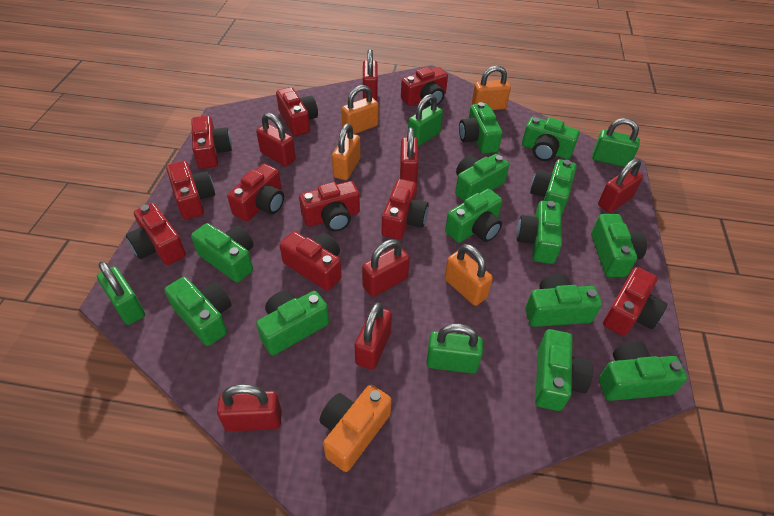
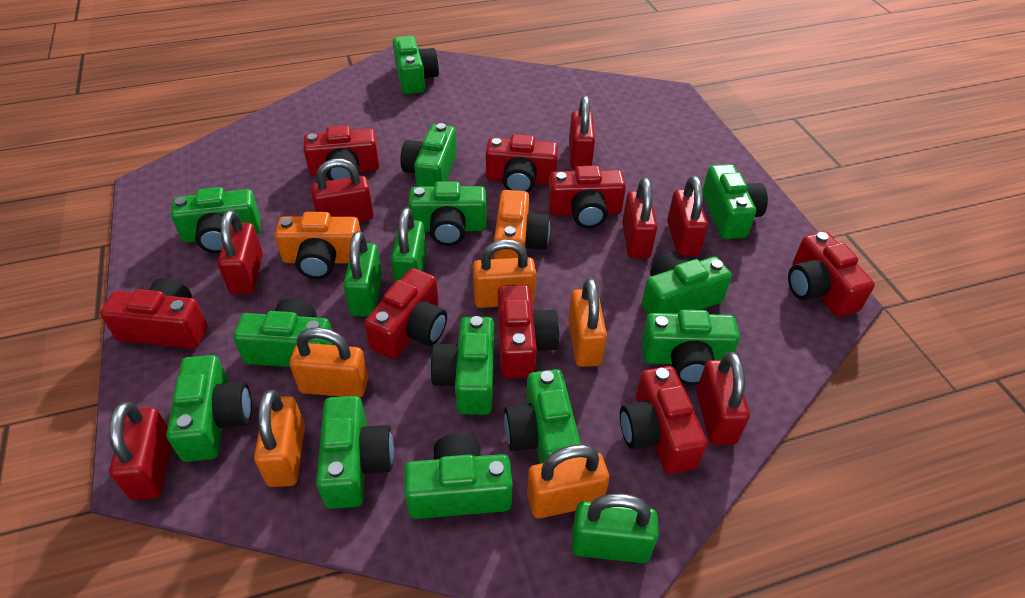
green padlock: [97,261,145,325] [408,94,443,146] [426,324,483,374] [592,118,640,167] = 4 -> [343,231,382,317] [391,207,427,283] [571,493,658,563] = 3
orange camera: [320,385,392,472] = 1 -> [275,212,360,279] [494,190,550,259] = 2
orange padlock: [332,123,360,180] [341,85,379,134] [445,244,493,306] [472,66,511,110] = 4 -> [254,390,305,487] [290,327,368,398] [473,239,536,308] [527,444,610,519] [568,278,607,367] = 5
red camera: [126,203,186,265] [166,161,215,220] [192,116,232,169] [227,164,284,221] [276,87,318,136] [279,232,342,291] [299,181,360,232] [382,179,429,240] [401,67,448,106] [603,267,667,336] = 10 -> [100,278,208,349] [303,125,379,181] [364,268,447,359] [486,134,558,193] [498,285,560,378] [548,166,626,228] [620,366,707,474] [788,231,875,317] = 8

